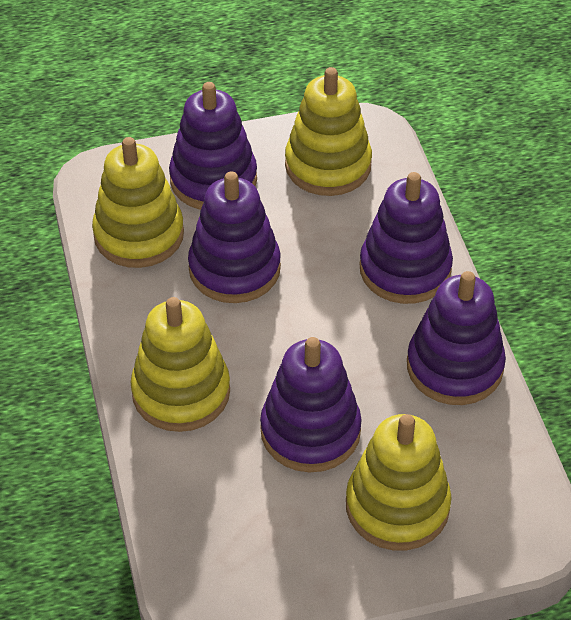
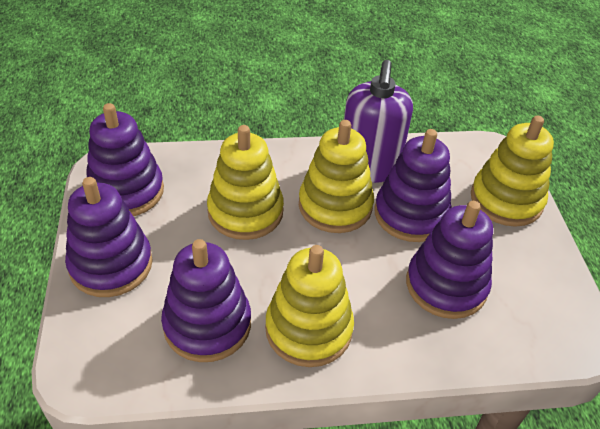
purple soap dispenser: none = 0 -> [344,60,413,183] = 1

